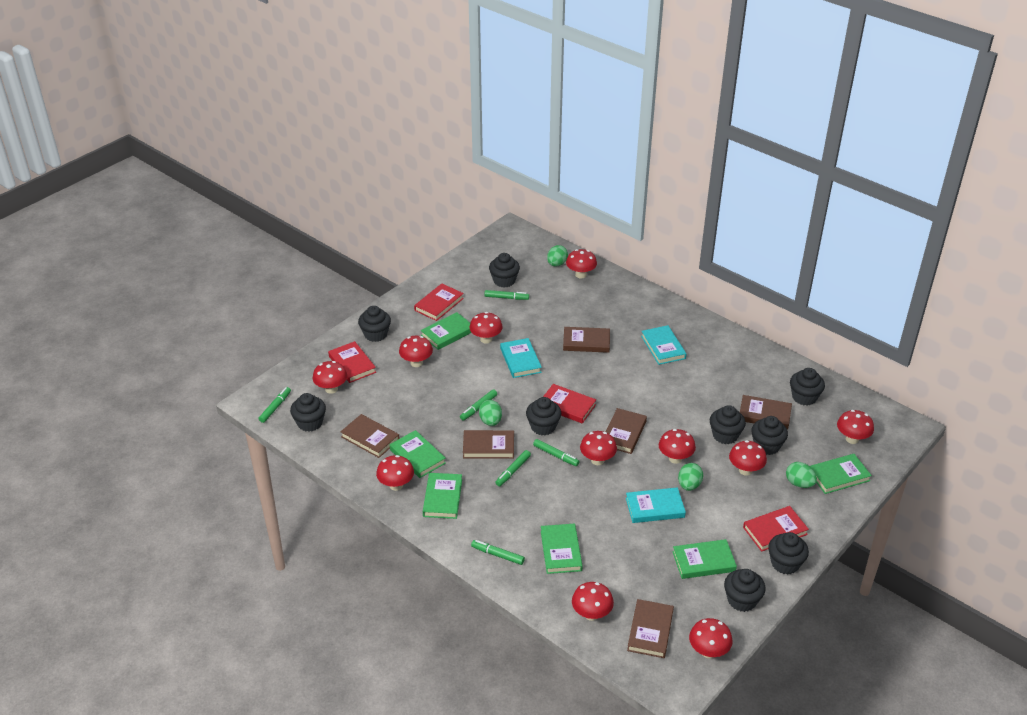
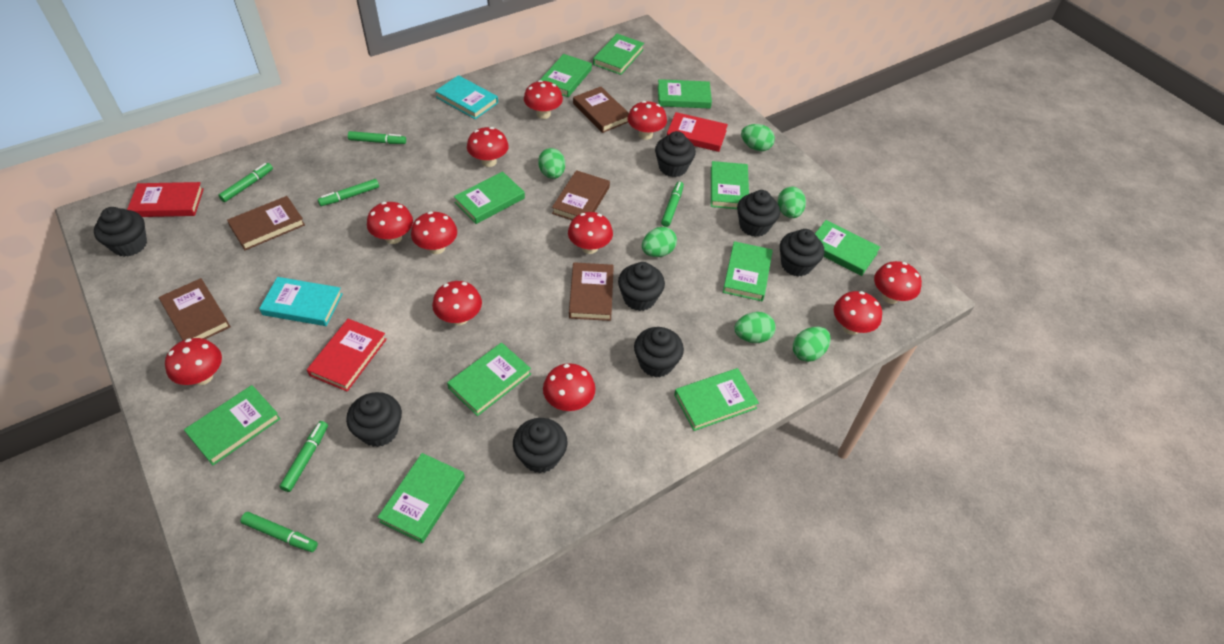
black cupcake: [290,393,326,432] [358,306,391,342] [489,253,520,288] [526,397,561,435] [710,405,746,444] [724,569,766,612] [751,416,788,455] [768,532,809,575] [790,368,825,406] = 9 -> [94,207,147,257] [346,392,402,447] [513,418,568,473] [618,262,665,311] [634,327,684,378] [655,131,696,177] [737,190,780,237] [780,229,824,276] = 8
brown book: [340,414,399,458] [463,430,514,459] [563,327,610,353] [606,408,647,454] [627,599,674,658] [740,395,792,430] = 6 -> [159,278,231,340] [227,196,305,250] [552,170,610,220] [569,262,614,321] [573,86,629,133] = 5
green book: [390,430,446,478] [421,312,472,350] [423,473,462,519] [541,523,583,574] [673,539,737,579] [810,454,872,494] = 6 -> [184,385,281,465] [377,453,465,543] [447,342,531,416] [454,171,525,224] [540,54,592,97] [593,34,644,75] [658,79,712,109] [674,368,759,431] [711,161,749,209] [723,241,773,301] [815,220,880,276] = 11
green egg: [479,400,502,426] [547,245,568,267] [678,463,703,491] [786,462,817,488] = 4 -> [538,148,565,179] [642,227,677,257] [734,312,776,343] [741,124,775,151] [778,187,806,218] [793,327,831,362] = 6
red book: [328,341,376,383] [414,284,464,321] [543,384,596,423] [743,506,809,552] = 4 -> [127,182,204,217] [307,319,387,392] [667,112,728,152] = 3
turquoise book: [500,338,542,378] [626,487,686,523] [641,325,686,365] = 3 -> [259,277,343,326] [435,75,498,119] = 2

